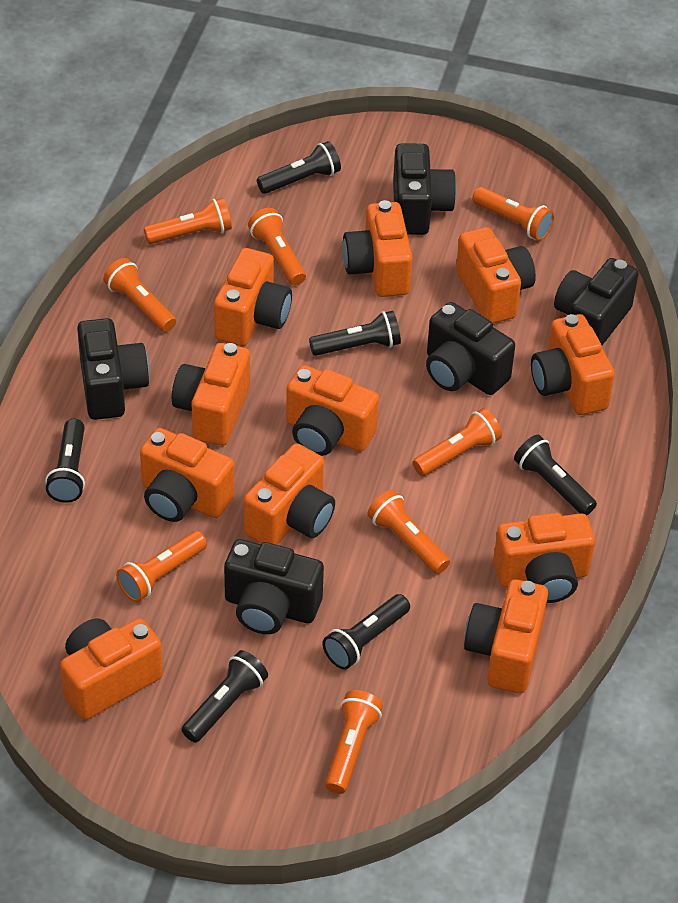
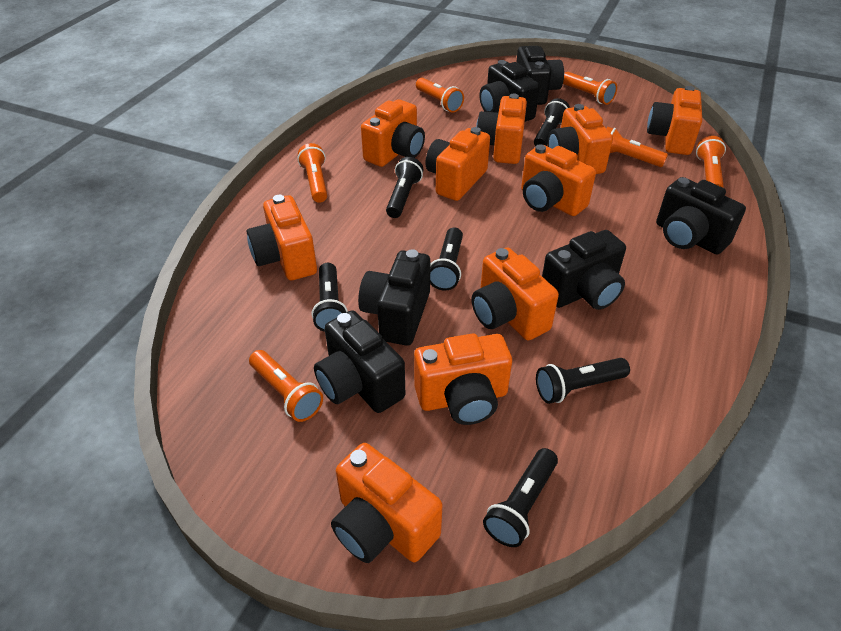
black camera: [77,318,149,420] [224,539,324,634] [393,143,457,235] [426,302,515,395] [554,258,639,345] = 5 -> [314,310,405,413] [358,249,430,346] [479,60,540,122] [516,46,564,105] [542,230,626,310] [656,177,746,254] = 6
orange camera: [60,618,163,720] [140,428,234,522] [172,343,250,446] [214,248,292,346] [244,443,335,545] [286,365,379,456] [343,200,412,297] [456,227,536,324] [464,579,548,693] [493,513,595,603] [531,314,615,415] = 11 -> [247,195,317,280] [331,443,442,563] [361,99,425,167] [414,333,512,425] [425,127,490,201] [472,248,559,340] [476,93,527,164] [521,144,596,216] [548,104,613,174] [647,86,702,155] = 10
orange flashlight: [103,258,176,332] [116,531,207,602] [144,198,232,244] [248,208,306,285] [325,690,383,794] [367,490,450,574] [413,408,502,476] [472,187,555,241] = 8 -> [249,350,323,422] [297,143,327,203] [416,78,464,112] [563,72,617,105] [606,127,668,167] [696,136,726,188] = 6

